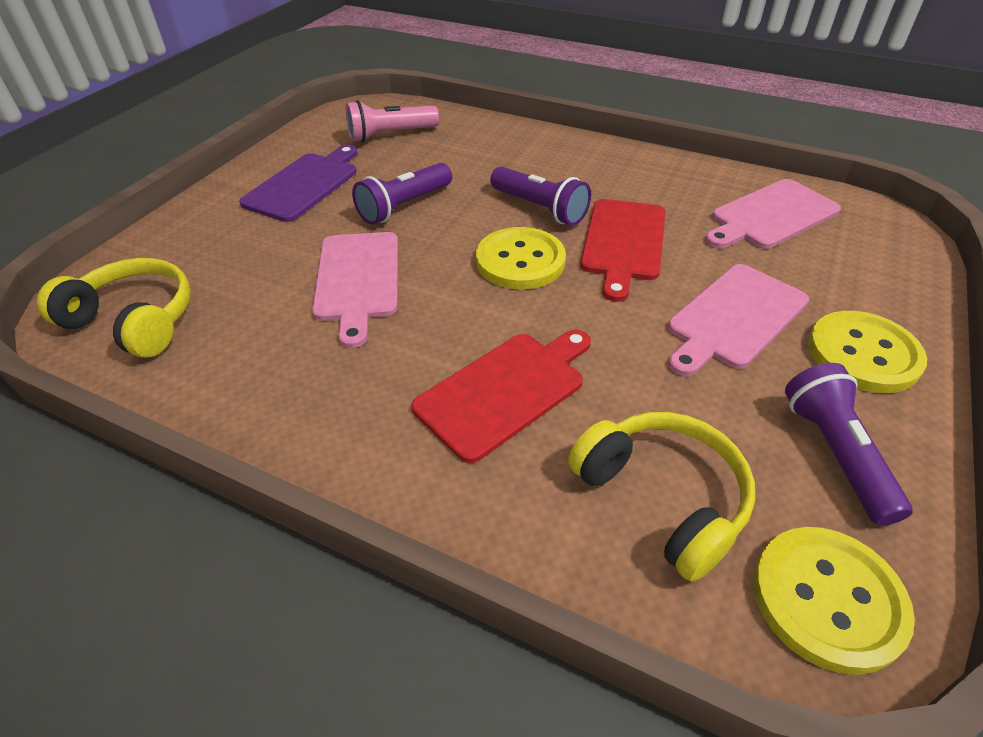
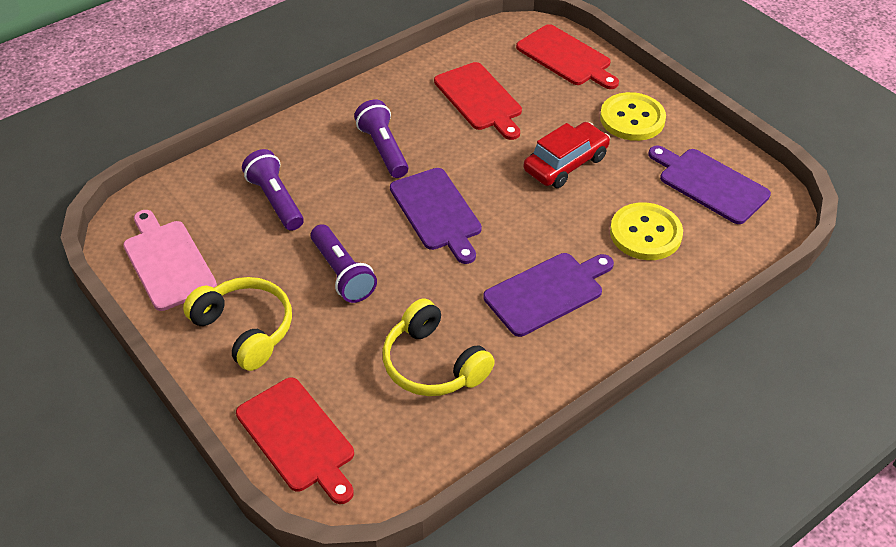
pink cutting board: [312,232,398,348] [668,264,809,376] [705,179,841,249] = 3 -> [123,210,217,311] = 1
pink flashlight: [346,100,439,142] = 1 -> none = 0
purple cutting board: [239,145,357,222] = 1 -> [390,168,482,264] [483,253,614,337] [648,146,771,224] = 3
red car: none = 0 -> [523,122,610,188] = 1
red cutting board: [412,330,591,463] [580,199,666,301] = 2 -> [236,377,354,504] [434,62,522,140] [516,24,619,89] = 3
yellow button: [476,227,566,289] [753,527,915,675] [808,311,927,393] = 3 -> [600,92,666,141] [610,202,683,260] = 2

